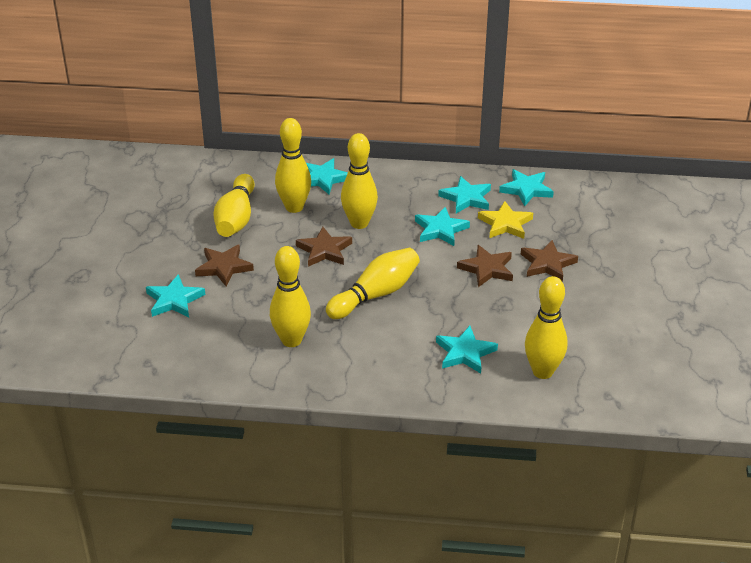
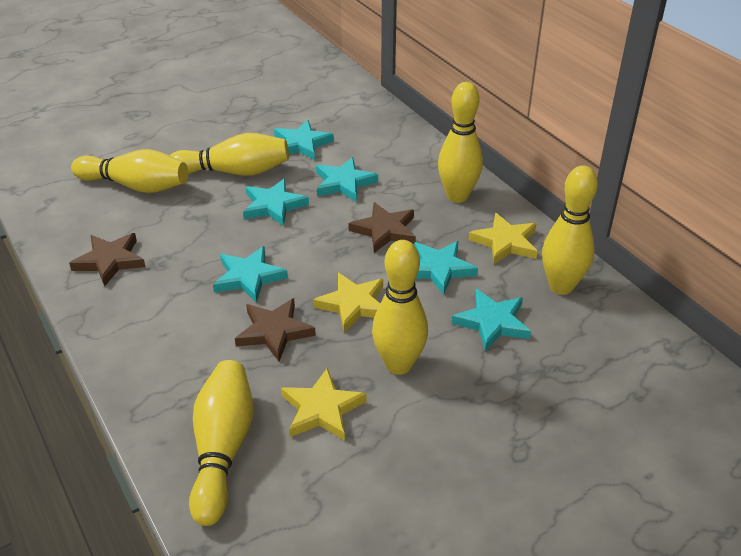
brown star: [195,245,254,286] [296,227,352,267] [457,245,513,287] [521,240,578,282] = 4 -> [69,233,145,286] [235,298,316,361] [348,202,416,253] = 3
yellow star: [478,201,533,239] = 1 -> [281,368,367,441] [313,272,383,332] [468,213,538,264] = 3

